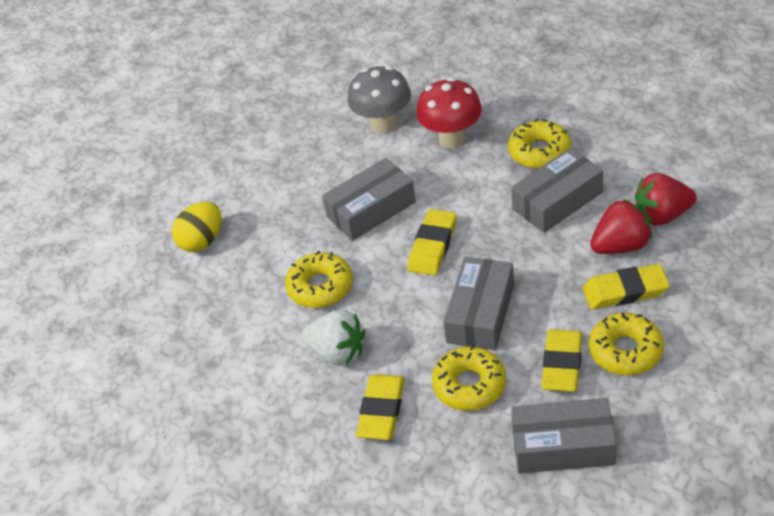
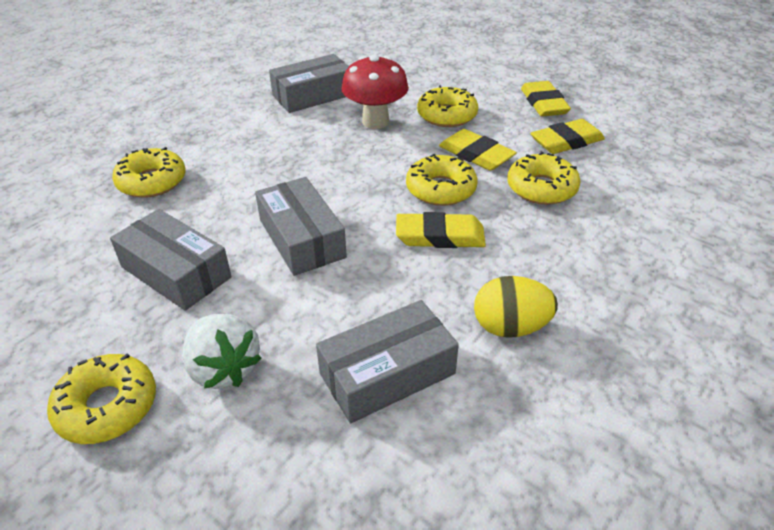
grey mushroom: [347,66,411,134] = 1 -> none = 0
red strawberry: [590,199,652,254] [635,173,697,226] = 2 -> none = 0
yellow donut: [285,251,353,308] [432,345,506,411] [508,119,571,169] [589,312,664,375] = 4 -> [47,353,156,444] [112,147,185,198] [406,154,477,206] [417,85,478,127] [507,152,581,205] = 5

